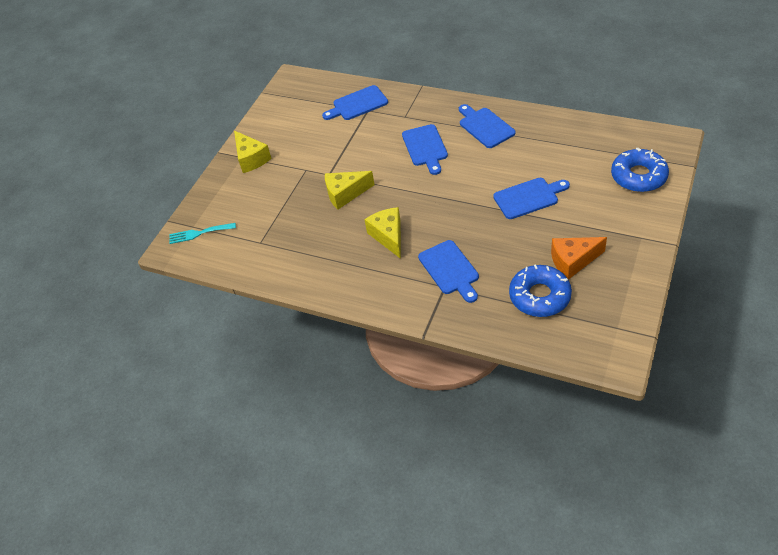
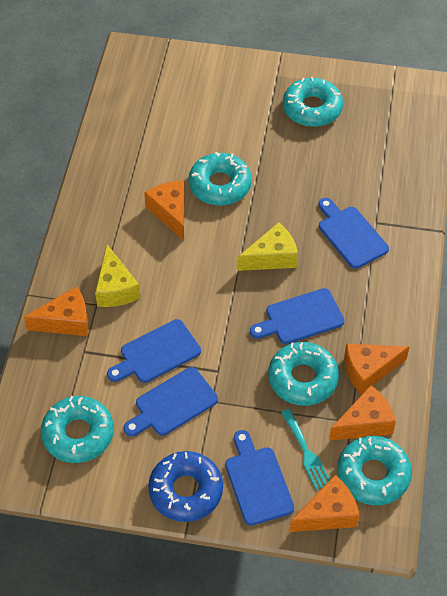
blue donut: [509,264,572,317] [611,148,669,192] = 2 -> [148,451,223,522] = 1
orange cheese: [551,237,607,280] = 1 -> [24,287,89,336] [144,181,184,240] [290,475,360,532] [329,385,396,441] [344,344,410,394] = 5
turquoise donut: none = 0 -> [41,396,114,463] [188,152,252,206] [268,342,339,406] [283,77,343,127] [337,436,412,505] = 5
yellow cheese: [234,131,272,173] [325,171,374,210] [364,207,401,259] = 3 -> [95,245,140,307] [238,222,298,271] = 2

